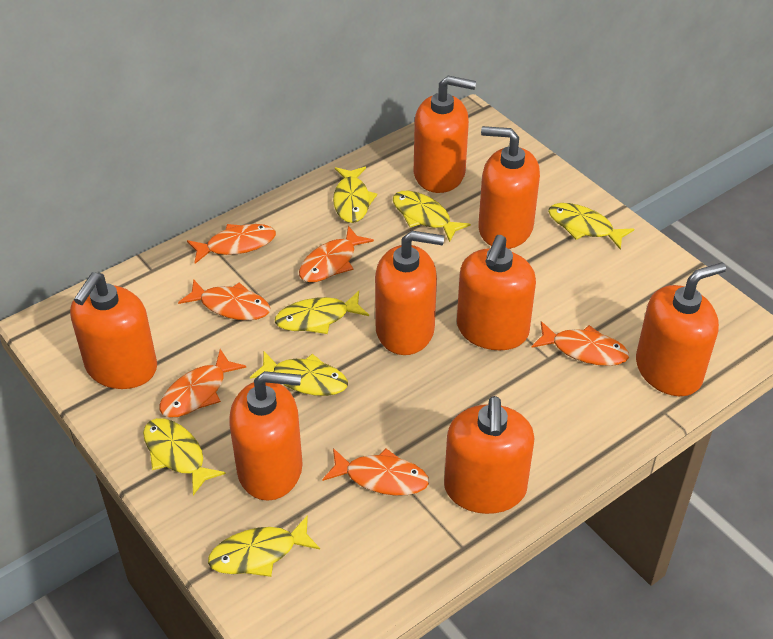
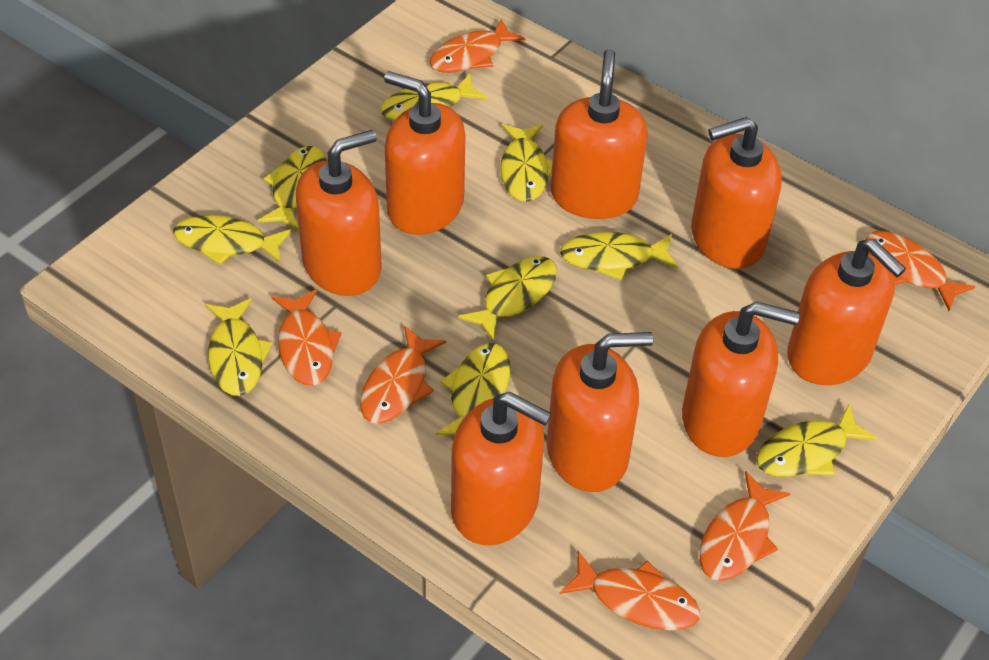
yellow fish: [143,418,226,496] [208,515,320,577] [250,351,348,396] [275,291,369,334] [333,167,378,223] [393,191,471,242] [548,203,634,250] = 7 -> [173,215,292,265] [206,298,273,396] [258,146,326,230] [380,73,487,121] [435,343,510,435] [458,256,557,341] [500,124,552,202] [560,232,678,280] [756,405,878,477] = 9

